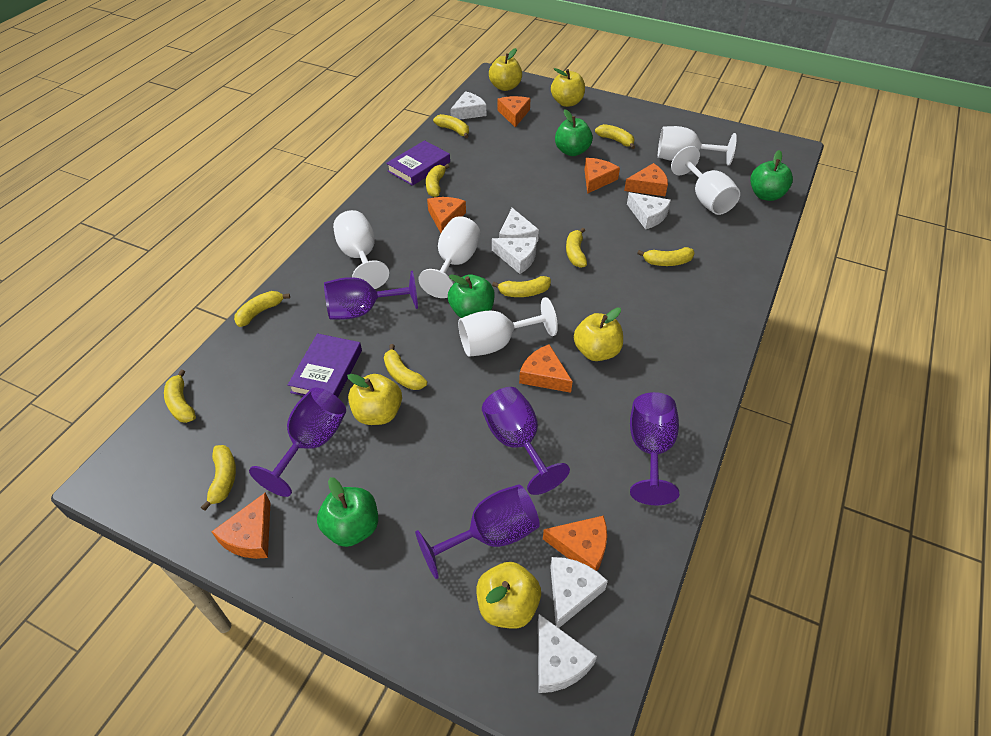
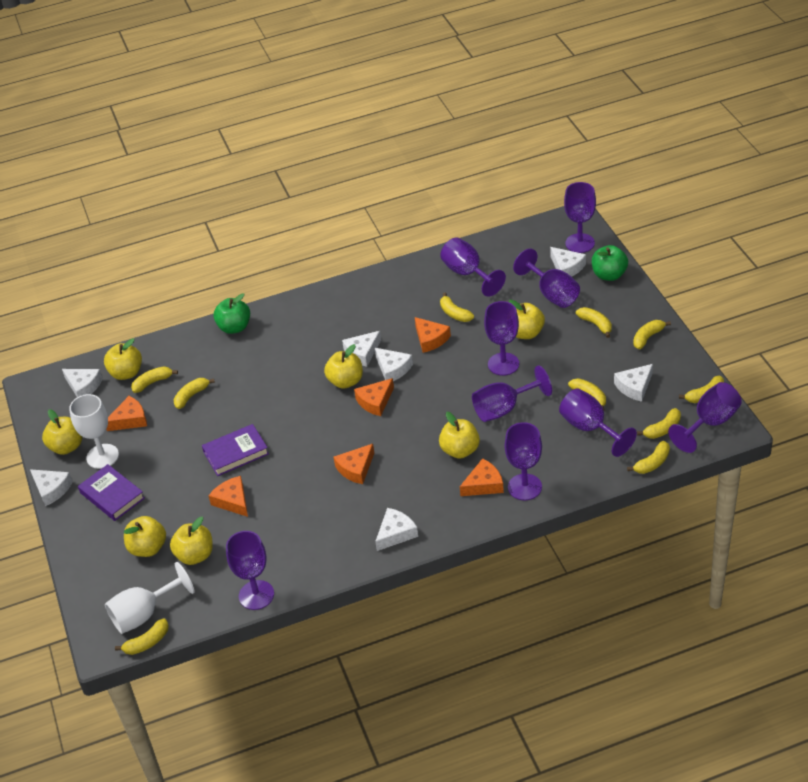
green apple: [317,477,378,547] [448,274,495,318] [555,109,593,156] [750,150,793,201] = 4 -> [214,293,250,334] [592,245,628,281] = 2
orange cheese: [211,492,271,559] [427,197,466,233] [497,96,531,127] [519,344,573,393] [543,515,607,571] [584,158,620,194] [624,163,668,196] = 7 -> [106,396,147,431] [208,476,248,517] [334,444,374,484] [354,378,394,416] [415,317,451,353] [460,458,504,496] = 6
purple goblet: [249,388,346,497] [324,271,418,319] [415,484,540,579] [482,387,570,495] [630,392,679,505] = 5 -> [226,531,274,610] [440,237,506,297] [472,365,552,422] [484,301,519,376] [505,422,542,500] [513,248,580,308] [559,388,637,457] [564,182,596,253] [668,382,742,453] = 9
white cheese: [450,91,486,120] [492,237,537,274] [499,208,539,242] [538,614,597,693] [550,557,608,628] [627,192,671,229] = 6 -> [30,469,73,506] [62,369,103,397] [342,331,381,367] [375,348,413,381] [375,508,418,551] [550,247,586,277] [614,364,653,402] = 7
white goblet: [333,210,389,289] [418,216,481,298] [458,297,558,357] [658,126,737,166] [671,146,740,215] = 5 -> [69,394,119,469] [105,562,195,634] = 2
yellow apple: [347,374,402,425] [476,562,541,629] [489,48,522,91] [551,68,585,107] [574,308,623,361] = 5 -> [42,409,82,455] [104,338,142,380] [124,516,166,557] [170,517,213,565] [324,344,363,389] [439,412,480,459] [509,300,545,339] = 7

